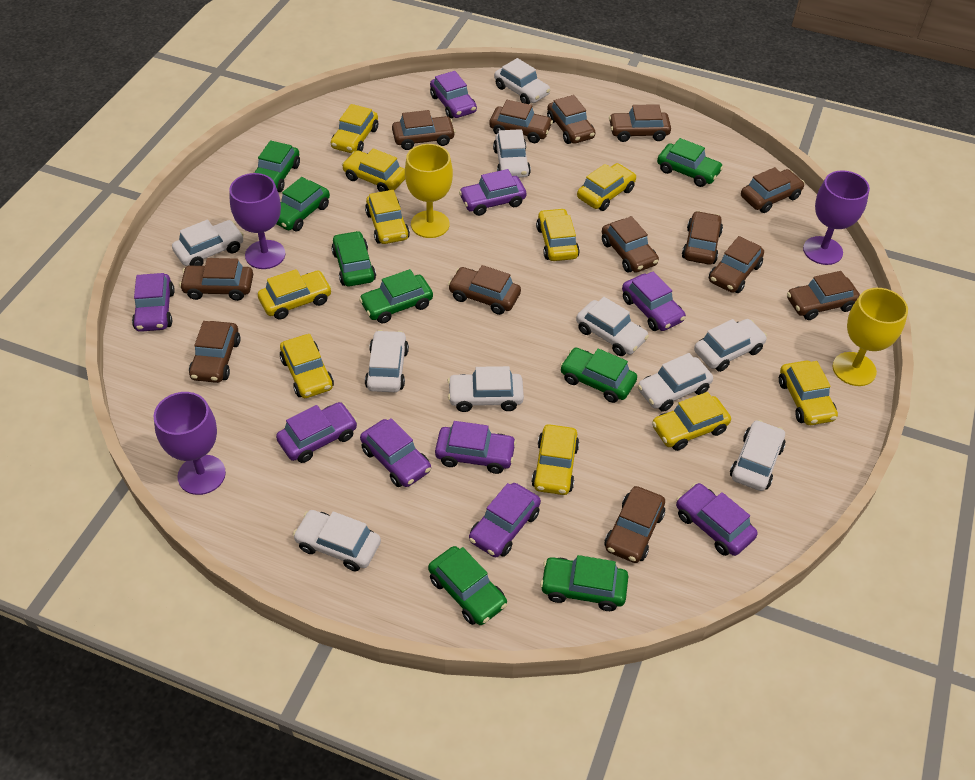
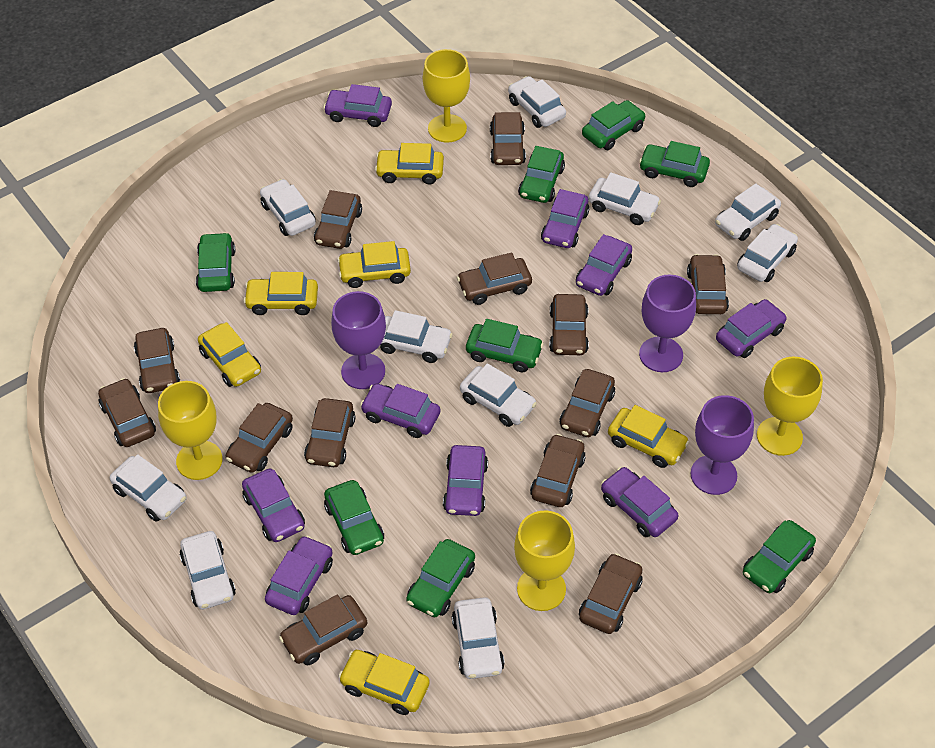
yellow car: [258,269,332,320] [280,334,334,398] [331,104,378,153] [342,148,405,192] [365,190,410,244] [531,424,579,495] [536,208,580,261] [577,163,636,211] [652,392,731,451] [779,361,838,425] = 10 -> [198,322,261,387] [243,272,318,315] [337,241,411,288] [338,650,430,715] [375,143,444,185] [608,405,689,468] = 6
yellow goblet: [405,144,453,238] [833,288,908,386] = 2 -> [158,381,223,480] [423,49,470,143] [514,510,575,611] [757,357,823,456] = 4

